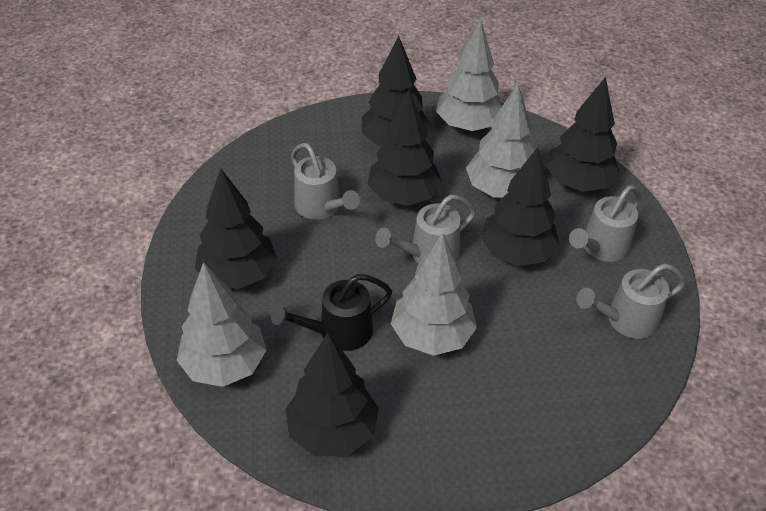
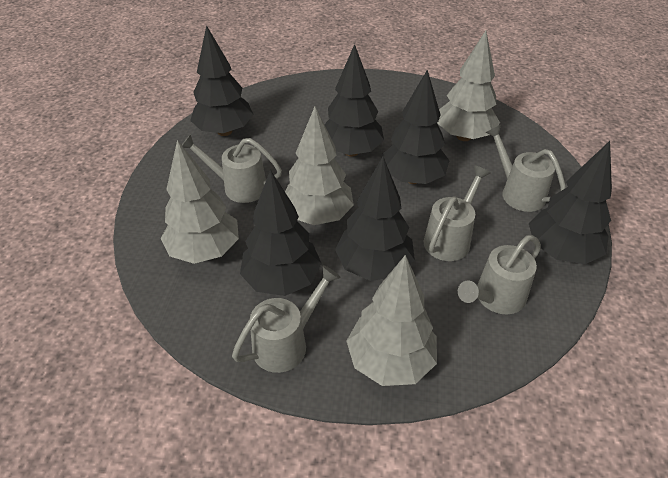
black watering can: [271,274,392,351] = 1 -> none = 0
grey watering can: [291,143,360,220] [375,195,476,264] [569,185,641,262] [576,263,686,339] = 4 -> [182,134,282,203] [232,265,341,373] [424,165,490,261] [458,235,541,314] [485,125,566,212] = 5

